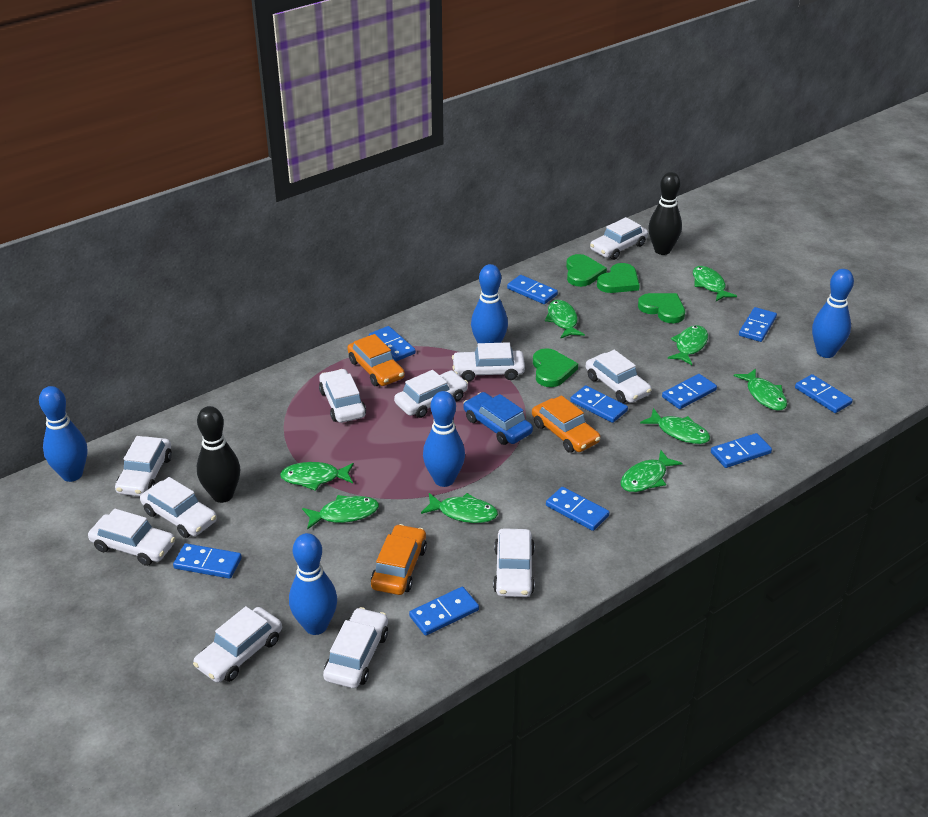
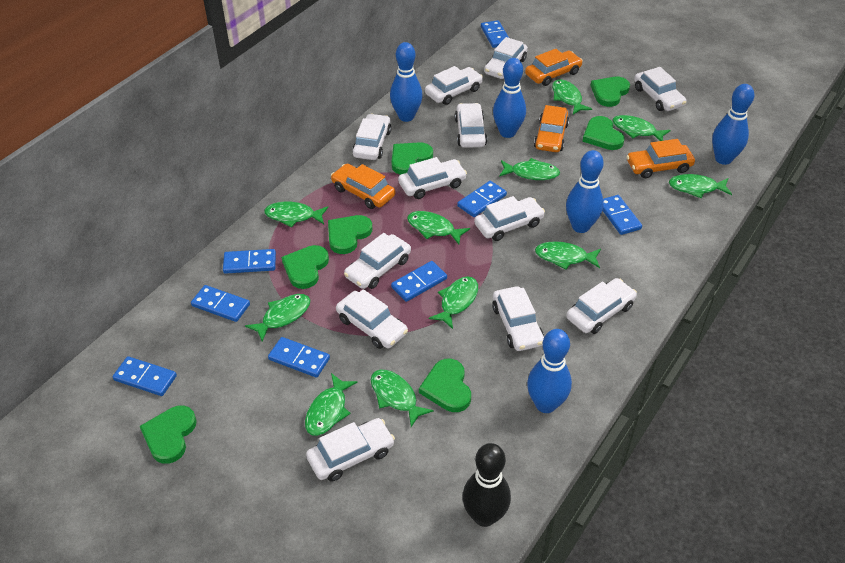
black bowling pin: [197,406,240,503] [649,172,682,255] = 2 -> [462,443,511,527] = 1
blue car: [463,392,533,445] = 1 -> none = 0
blue domino: [173,543,242,579] [369,326,416,361] [409,587,479,636] [507,275,558,304] [546,487,609,531] [570,385,628,423] [662,374,717,409] [711,433,772,468] [739,307,777,342] [795,374,853,413] = 10 -> [112,356,177,396] [191,285,250,322] [223,249,276,274] [268,337,330,378] [391,261,447,302] [457,181,507,217] [481,20,509,48] [603,195,642,235] = 8
green fish: [280,462,354,491] [302,495,379,530] [421,493,498,523] [545,300,585,339] [621,450,682,492] [640,408,710,444] [668,325,708,365] [693,266,737,301] [734,368,787,411] = 9 -> [245,294,310,341] [264,202,328,227] [305,373,358,436] [371,370,434,427] [407,211,470,244] [429,276,478,329] [499,158,560,180] [535,241,601,270] [552,79,592,115] [612,115,671,141] [669,174,732,199] = 11
green heart: [533,348,578,387] [566,254,607,287] [597,263,640,293] [638,293,685,323] = 4 -> [140,406,197,464] [281,245,329,289] [328,215,372,254] [392,142,433,175] [419,359,471,412] [582,116,625,150] [591,77,630,107] = 7
orange car: [347,334,405,386] [371,524,427,595] [532,395,600,453] = 3 -> [331,164,395,209] [525,49,583,86] [534,105,569,152] [626,139,695,178] = 4
white car: [88,509,175,566] [115,436,172,496] [140,477,217,538] [193,606,282,683] [319,369,366,423] [323,607,388,688] [394,370,468,418] [452,342,525,381] [493,528,535,597] [586,350,652,403] [590,217,648,260] = 11 -> [306,418,395,482] [336,289,408,349] [344,233,411,289] [352,114,391,160] [398,157,467,199] [425,66,483,105] [455,103,487,148] [474,196,545,241] [484,37,528,79] [492,286,544,351] [566,278,637,334] [634,67,686,111] = 12

